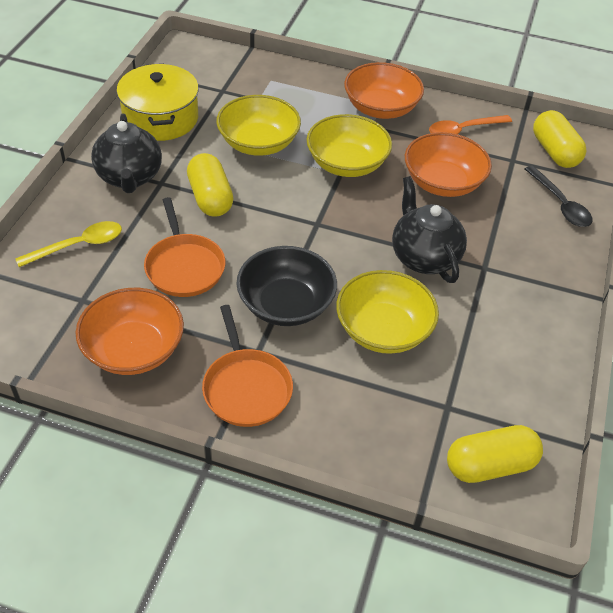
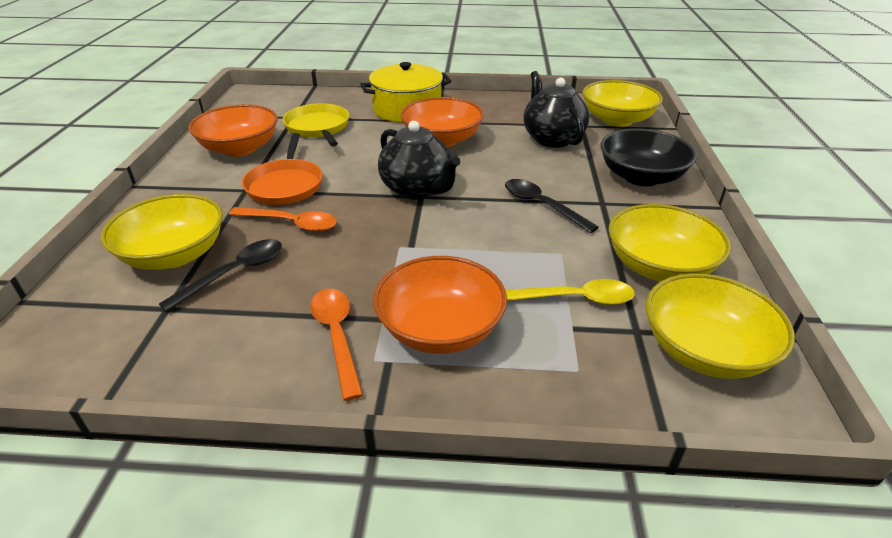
black spoon: [525,165,593,227] = 1 -> [159,239,282,312] [505,179,599,233] = 2
orange pan: [144,197,226,297] [202,305,293,427] = 2 -> [242,133,323,205] = 1
orange spoon: [429,115,512,134] = 1 -> [229,207,337,232] [310,289,363,401] = 2
yellow bowl: [216,95,301,156] [306,114,392,177] [336,270,439,354] = 3 -> [101,194,223,270] [582,80,663,127] [608,204,731,281] [646,273,795,379] = 4
yellow capsule: [187,153,234,217] [447,425,543,483] [533,110,586,168] = 3 -> none = 0
yellow pan: none = 0 -> [283,103,349,146] = 1

